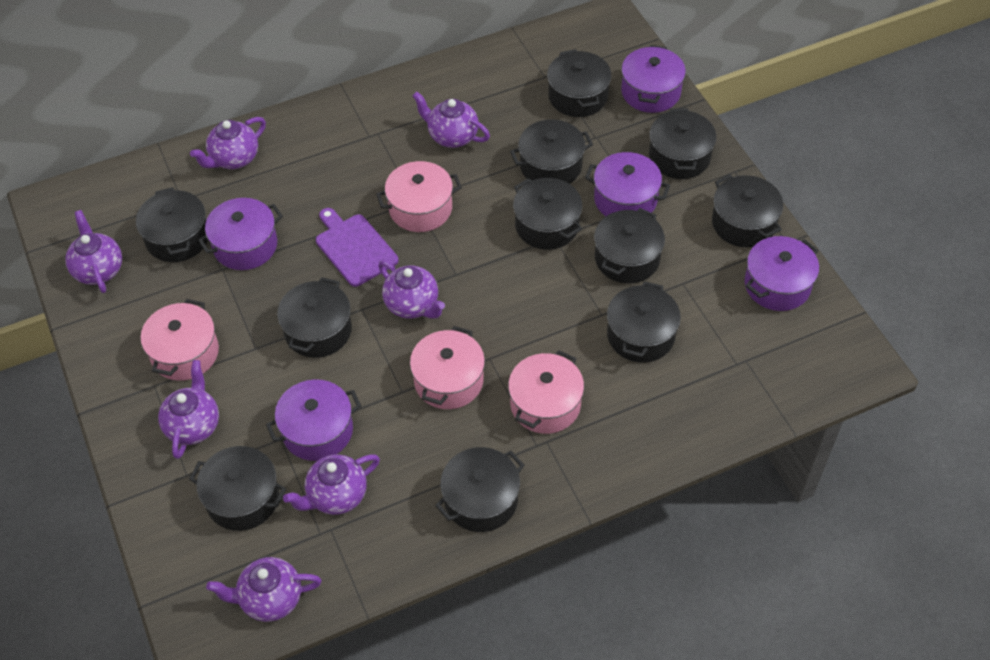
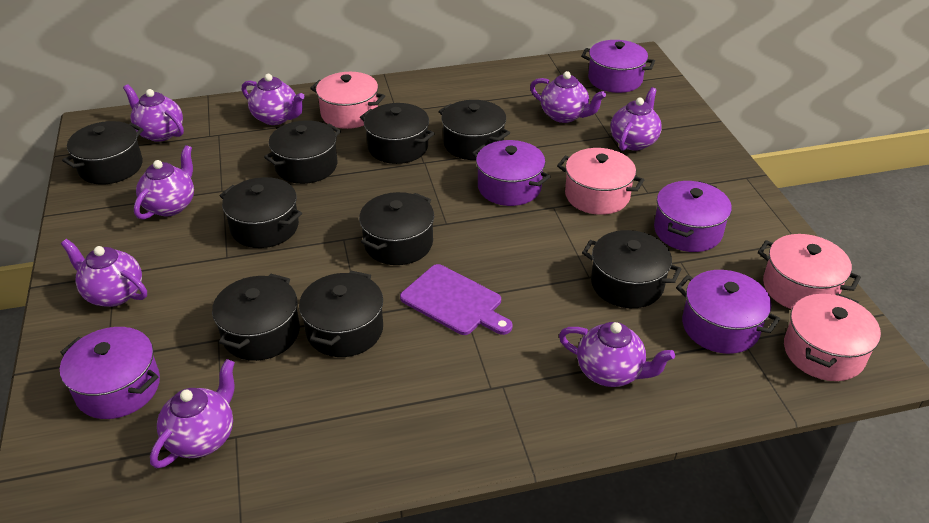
black pot: [136,187,208,262] [189,446,286,531] [277,277,352,358] [435,447,525,532] [510,119,593,184] [513,178,582,250] [547,49,611,117] [594,208,665,283] [607,281,681,363] [649,108,716,179] [712,174,783,247] = 11 -> [62,121,143,185] [212,274,300,361] [220,177,302,248] [264,120,341,184] [299,271,383,357] [359,192,434,265] [360,103,435,164] [439,100,510,160] [582,230,681,308] = 9
purple teapot: [65,210,122,293] [158,360,219,459] [190,117,266,169] [206,557,322,622] [283,454,380,515] [378,261,445,319] [412,92,490,148] = 7 -> [61,239,147,307] [123,84,184,142] [134,145,194,220] [150,359,235,469] [242,74,305,125] [530,71,606,123] [559,322,675,387] [610,87,662,151] = 8

